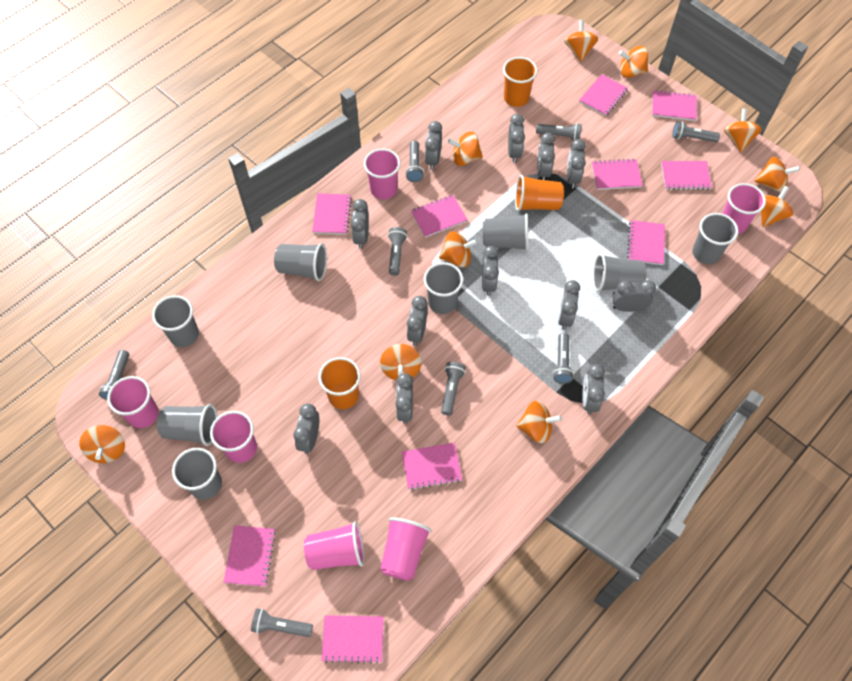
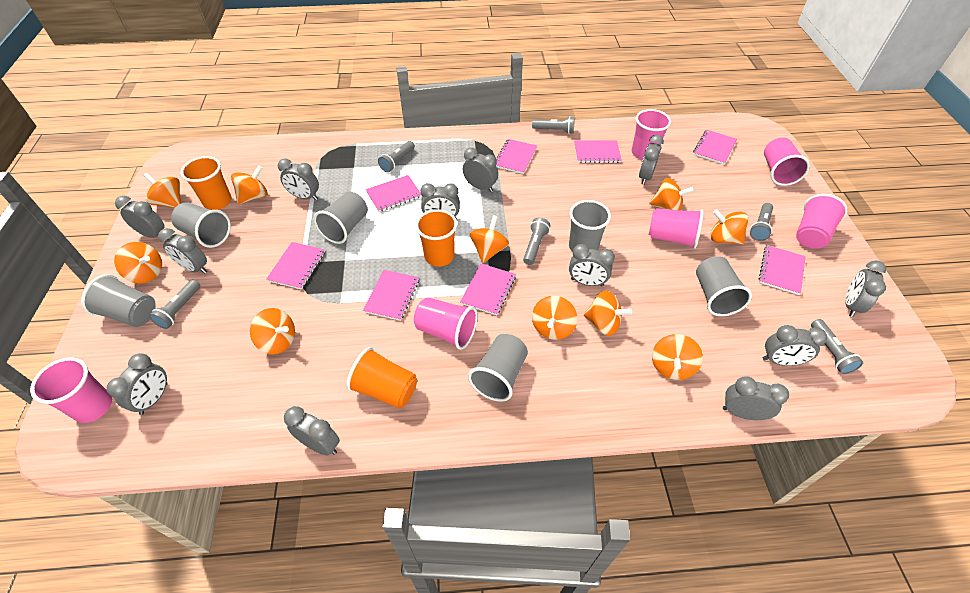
grey cup: [152,295,199,347] [157,404,218,446] [172,448,222,500] [274,243,327,281] [424,262,463,314] [483,213,528,251] [593,254,647,292] [692,213,738,264] = 8 -> [81,274,156,327] [171,202,231,248] [314,192,368,244] [468,334,528,402] [569,200,611,252] [696,256,752,316] = 6
grey flashlight: [99,350,129,400] [251,608,313,637] [388,227,407,276] [405,140,424,182] [441,362,466,415] [536,123,582,141] [553,333,574,384] [672,121,720,142] = 8 -> [149,280,200,329] [378,141,415,172] [523,218,551,265] [532,116,575,134] [750,203,773,241] [811,319,863,374] = 6
pink notebook: [223,525,276,587] [312,193,352,235] [321,615,384,664] [402,443,462,490] [411,195,468,238] [579,74,628,116] [592,159,643,190] [627,220,665,265] [652,90,697,121] [661,161,712,190] = 10 -> [266,242,325,290] [363,270,420,321] [366,175,422,212] [460,263,516,315] [496,139,537,174] [574,140,622,163] [693,130,737,165] [759,245,806,295] = 8

